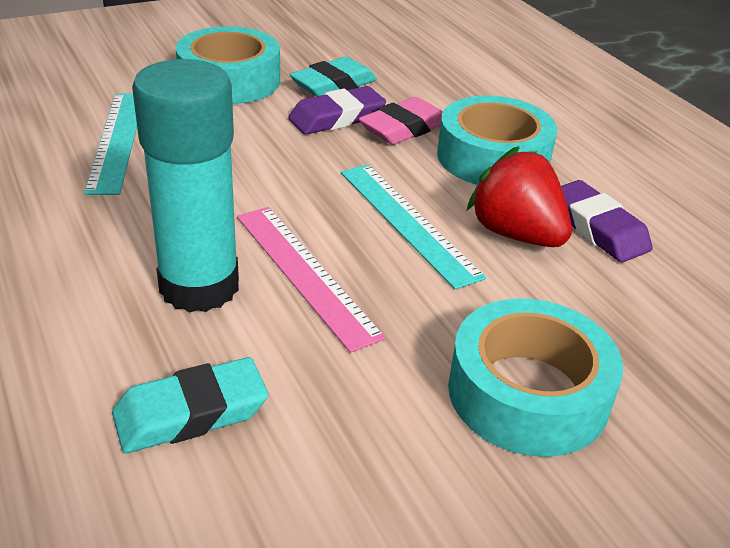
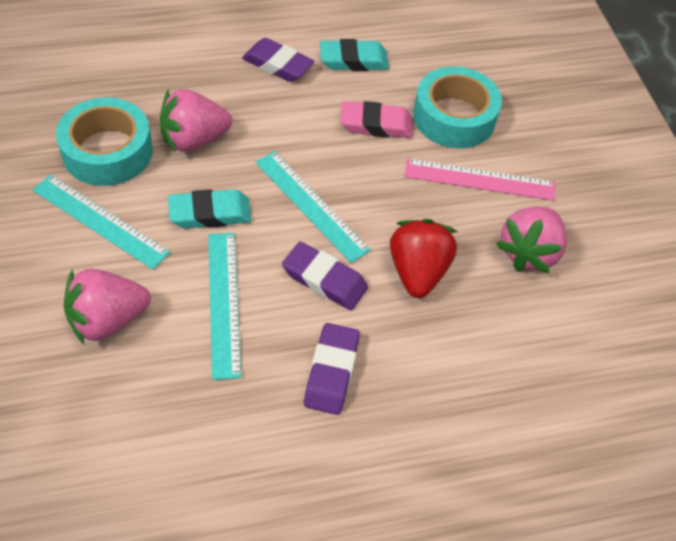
pink strawberry: none = 0 -> [64,269,151,344] [160,89,232,153] [496,207,567,273] = 3
purple eraser: [288,86,386,135] [561,180,653,262] = 2 -> [242,38,315,82] [282,242,368,310] [304,323,360,415] = 3
turquoise glue stick: [132,59,239,312] = 1 -> none = 0
turquoise ruler: [84,93,137,195] [341,164,486,289] = 2 -> [32,174,171,270] [208,233,241,380] [255,151,371,263] = 3
turquoise tape: [176,26,280,104] [437,96,558,185] [448,298,623,457] = 3 -> [56,97,153,186] [413,66,502,148] = 2

